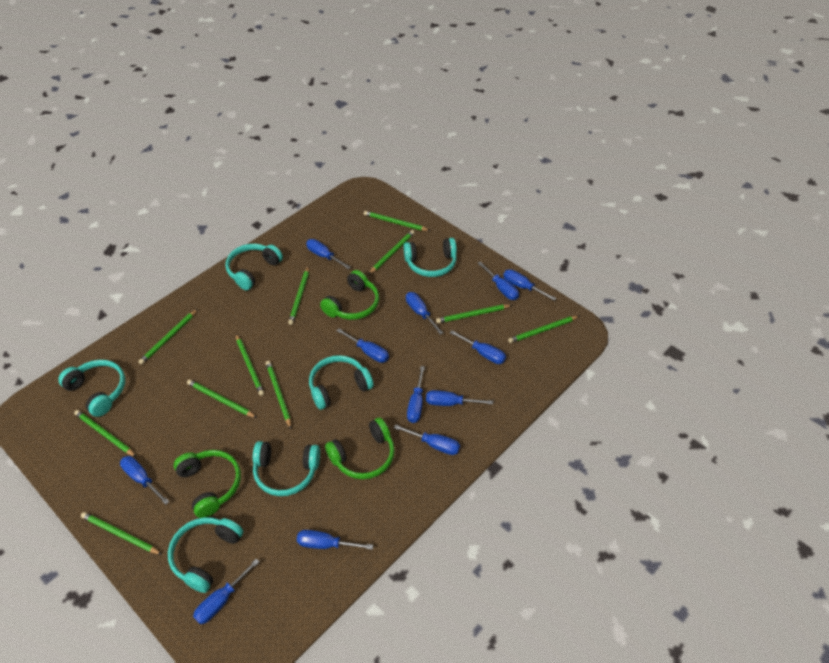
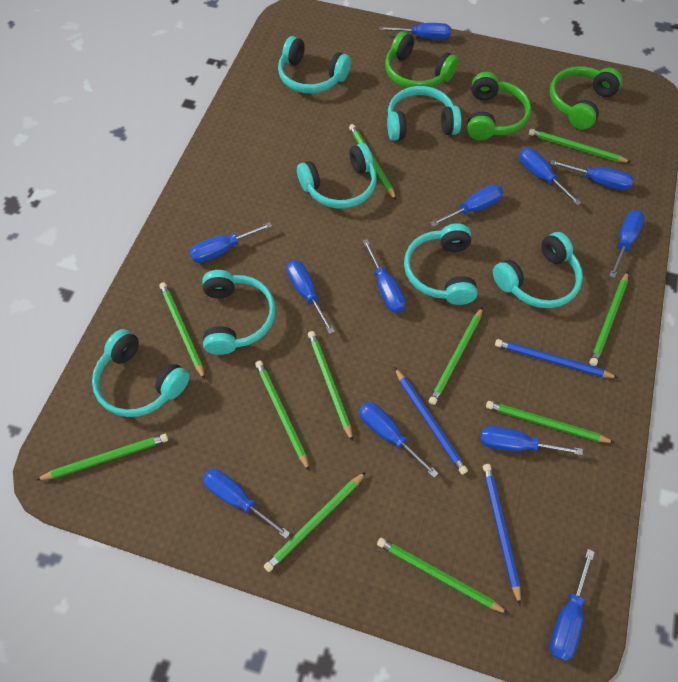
blue pencil: none = 0 -> [394,367,468,474] [483,464,521,606] [495,339,618,378] = 3
turquoise headphones: [58,360,125,417] [168,517,243,593] [225,244,283,290] [253,441,320,496] [309,355,373,410] [403,238,457,277] = 6 -> [92,329,190,417] [202,270,276,355] [278,36,351,94] [297,143,377,209] [387,86,462,141] [404,223,477,305] [493,232,583,308] = 7

